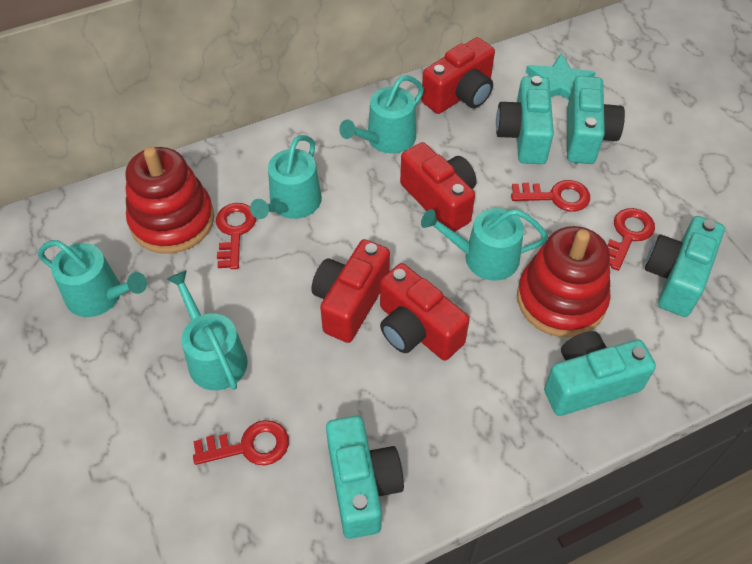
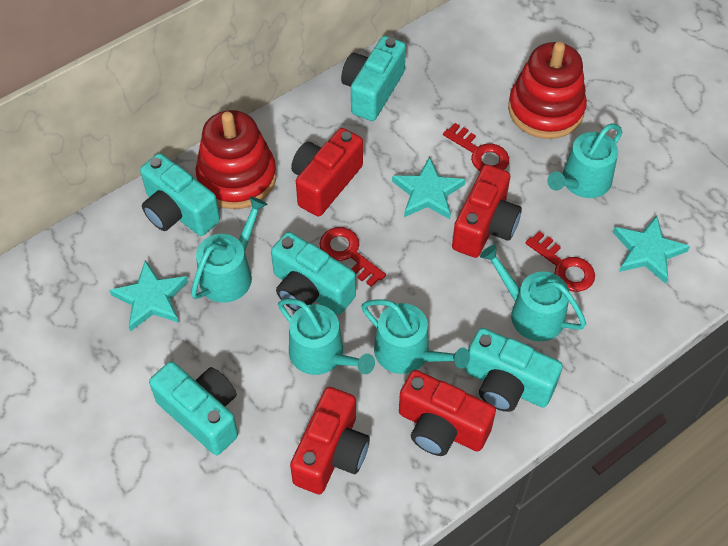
red key: [193,420,289,465] [216,203,256,269] [511,180,590,212] [608,208,655,271] = 4 -> [320,227,386,287] [443,123,509,171] [525,231,595,292] = 3
turquoise star: [526,53,596,100] = 1 -> [109,260,188,332] [392,157,466,219] [613,216,690,284] = 3

